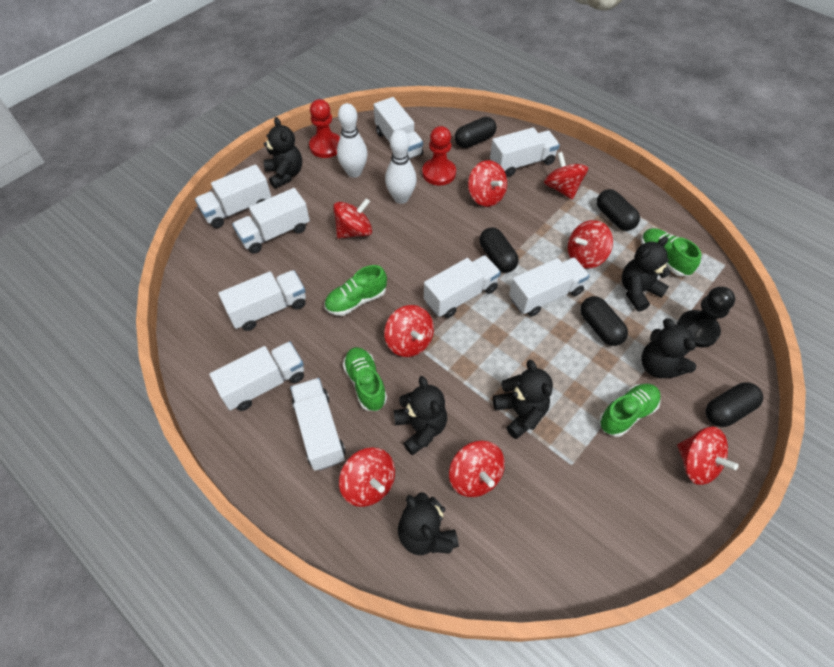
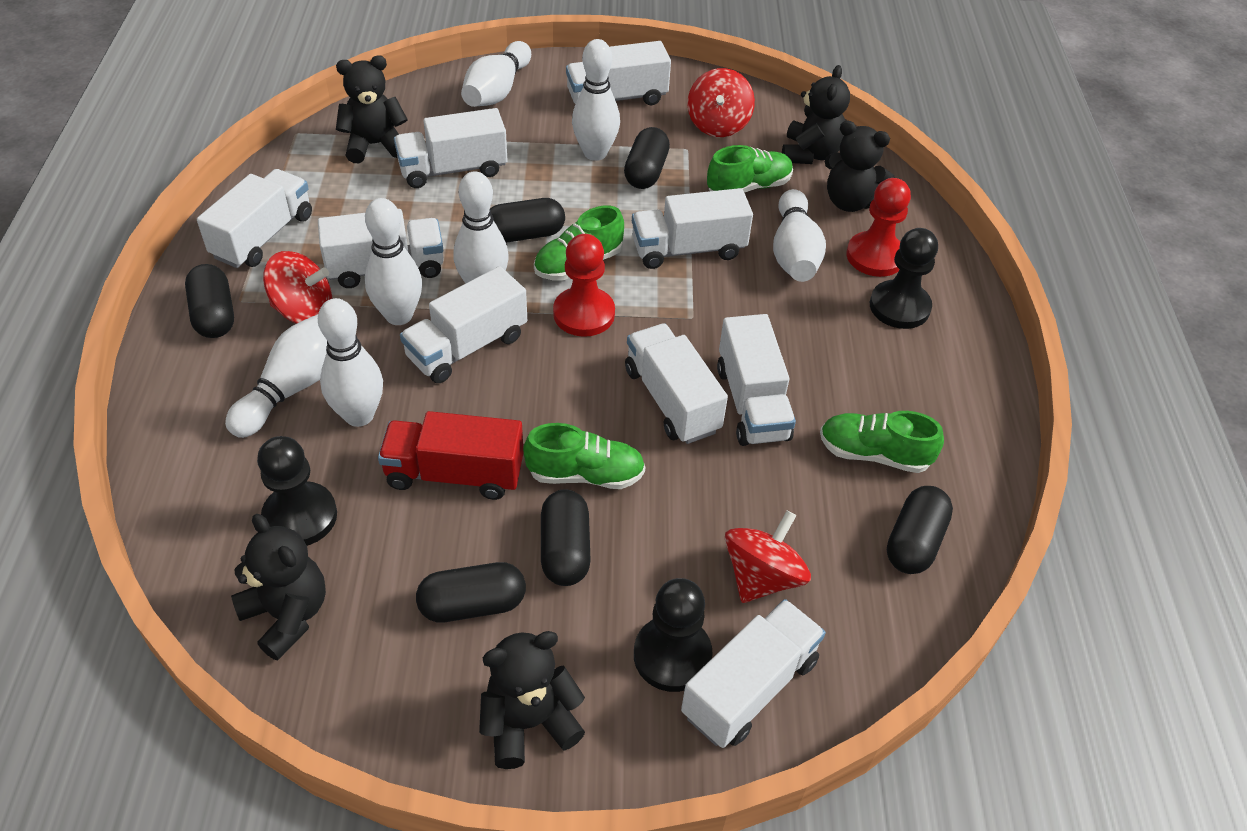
black capsule: [455,117,497,148] [480,228,519,273] [580,296,628,346] [597,189,640,231] [706,382,763,427] = 5 -> [185,264,234,338] [416,562,526,622] [490,198,565,243] [541,489,591,586] [624,127,670,189] [887,486,953,574] = 6
black pawn: [677,287,735,347] = 1 -> [257,436,337,546] [634,578,713,692] [870,228,938,329] = 3
black teddy bear: [264,117,302,189] [394,376,447,455] [398,492,459,555] [493,360,553,439] [622,236,671,312] [641,318,696,379] = 6 -> [231,514,326,661] [336,56,408,163] [479,631,585,769] [782,65,850,164] [825,120,895,212] = 5
red spinning top: [333,198,372,239] [339,447,395,507] [384,305,434,357] [449,441,505,497] [468,160,507,207] [544,152,588,200] [568,220,613,269] [677,427,739,485] = 8 -> [263,251,332,324] [687,68,755,137] [725,510,811,603] = 3
red truck: none = 0 -> [378,411,524,500] = 1
white bowling pin: [337,103,368,178] [385,130,417,204] = 2 -> [225,314,327,438] [318,298,383,427] [365,198,422,325] [453,171,509,283] [461,41,531,107] [572,39,620,161] [773,189,826,282] = 7

